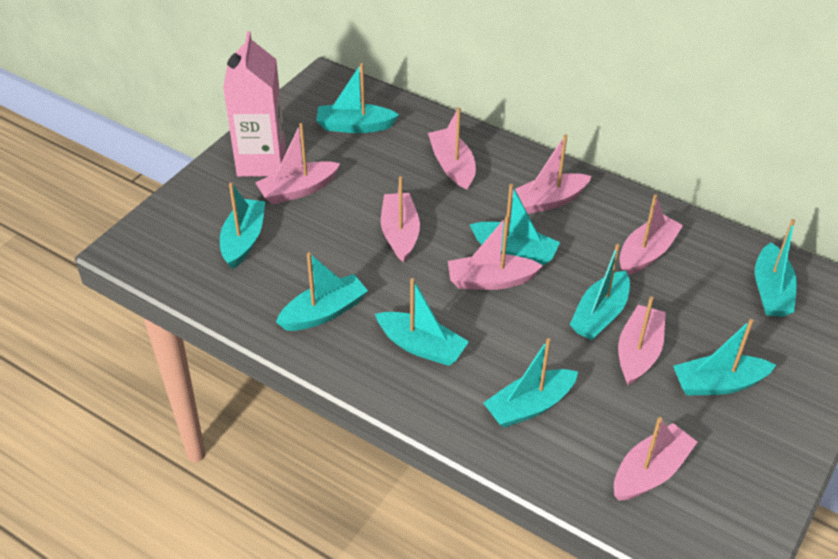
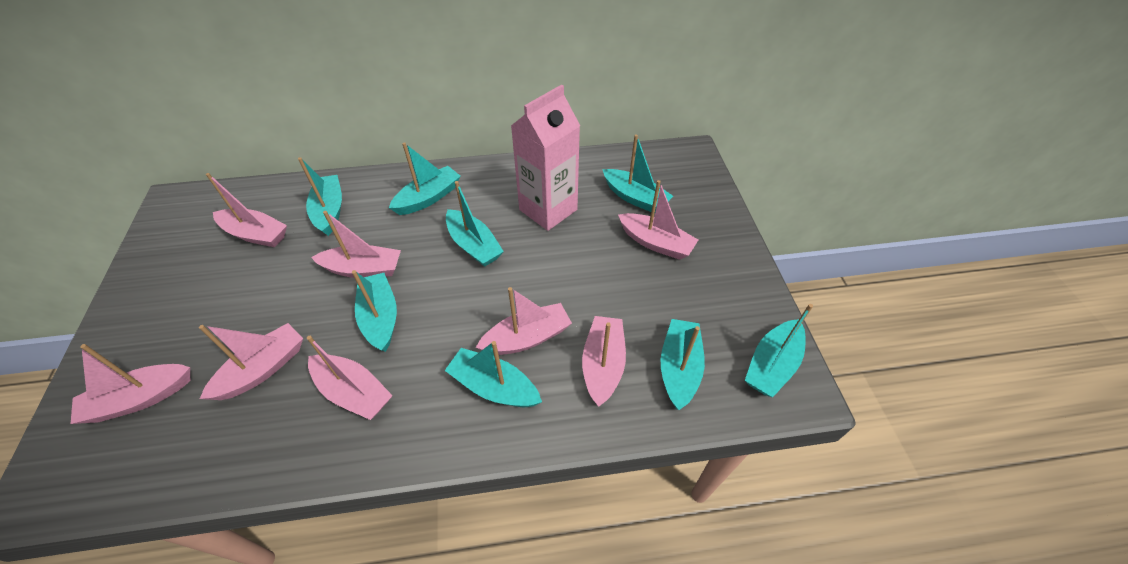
turquoise boat: [220,183,265,269] [276,252,368,331] [316,63,399,133] [375,278,469,366] [469,184,560,266] [483,338,578,428] [570,244,630,340] [673,319,776,395] [755,219,797,317] = 9 -> [298,157,342,236] [352,270,397,352] [389,142,461,215] [445,341,542,407] [446,181,504,267] [602,134,673,214] [661,319,705,410] [745,304,813,397] = 8

